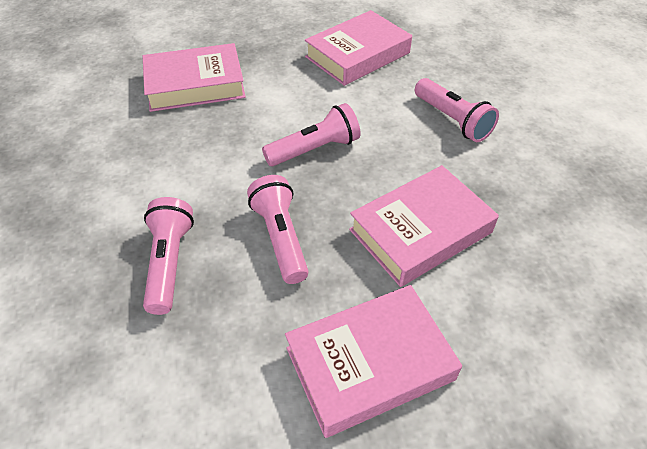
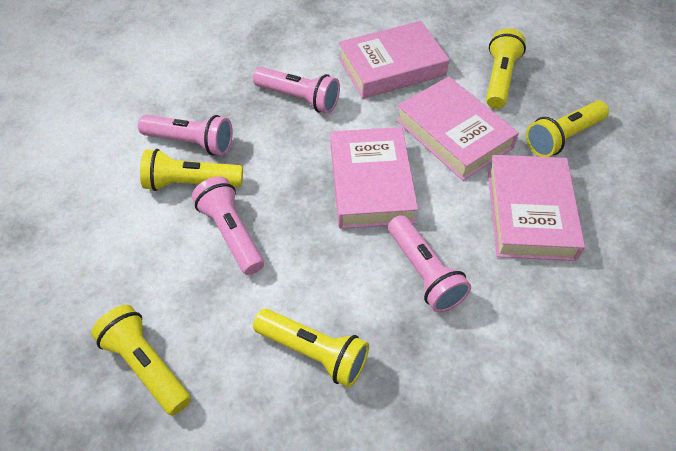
yellow flashlight: none = 0 -> [91,305,191,416] [140,149,243,191] [253,309,369,387] [486,28,526,109] [526,101,609,157] = 5

